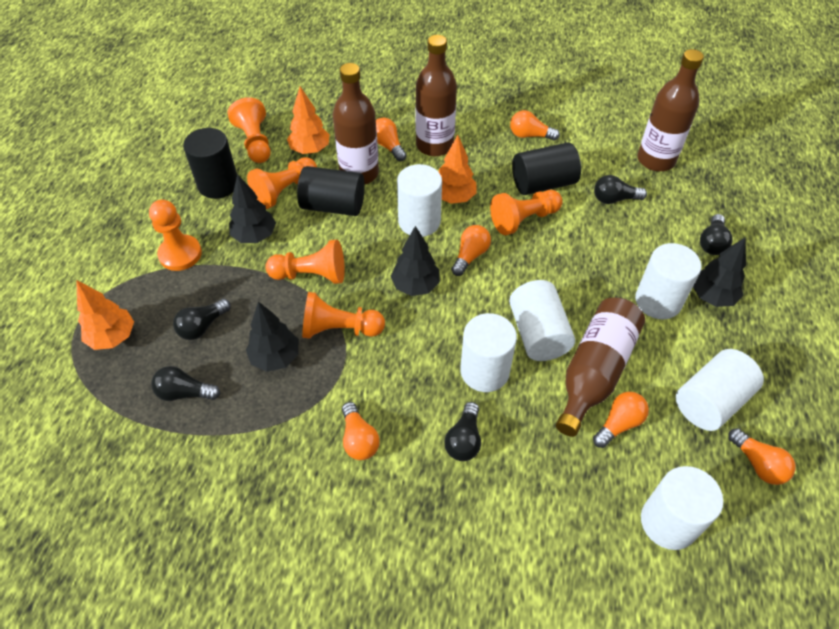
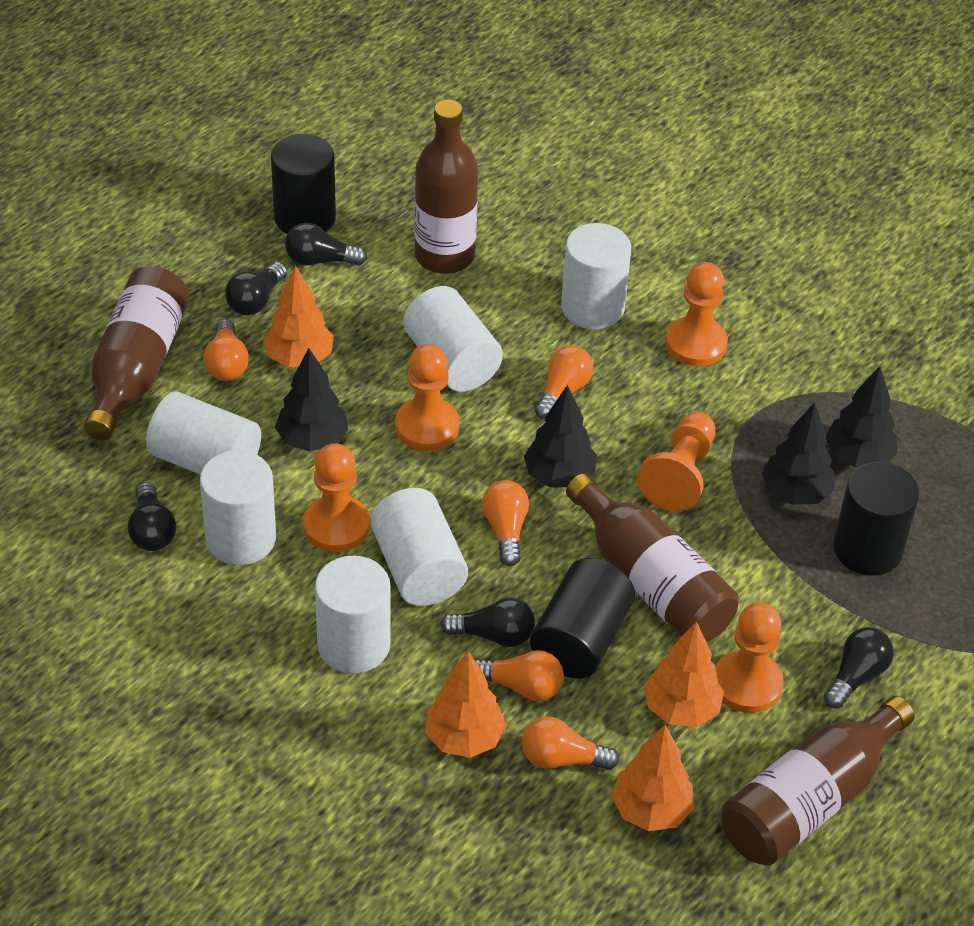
orange light bulb: [342,402,380,460] [376,117,407,161] [451,225,491,276] [510,110,560,141] [593,392,649,448] [728,428,796,485] = 6 -> [203,319,249,381] [475,650,564,701] [482,480,529,566] [522,717,619,770] [535,345,593,419] = 5
orange pawn: [149,200,202,271] [228,97,271,163] [247,157,317,209] [265,240,345,284] [302,292,385,339] [490,190,562,235] = 6 -> [303,443,370,552] [395,344,459,451] [637,412,716,512] [665,262,728,366] [715,602,783,713] = 5
orange tree: [76,280,134,350] [287,86,330,154] [439,135,477,204] = 3 -> [263,266,334,367] [425,651,506,758] [611,725,694,831] [644,621,724,727] = 4

